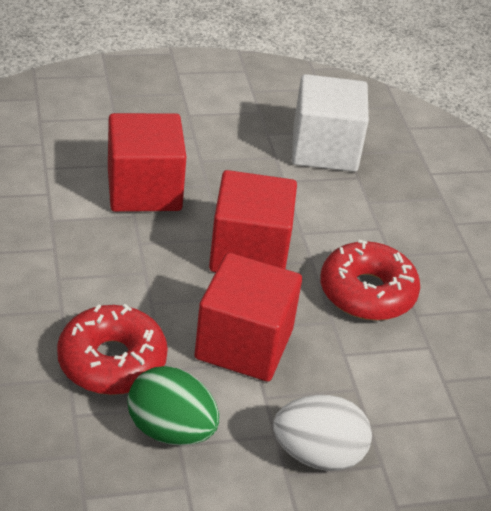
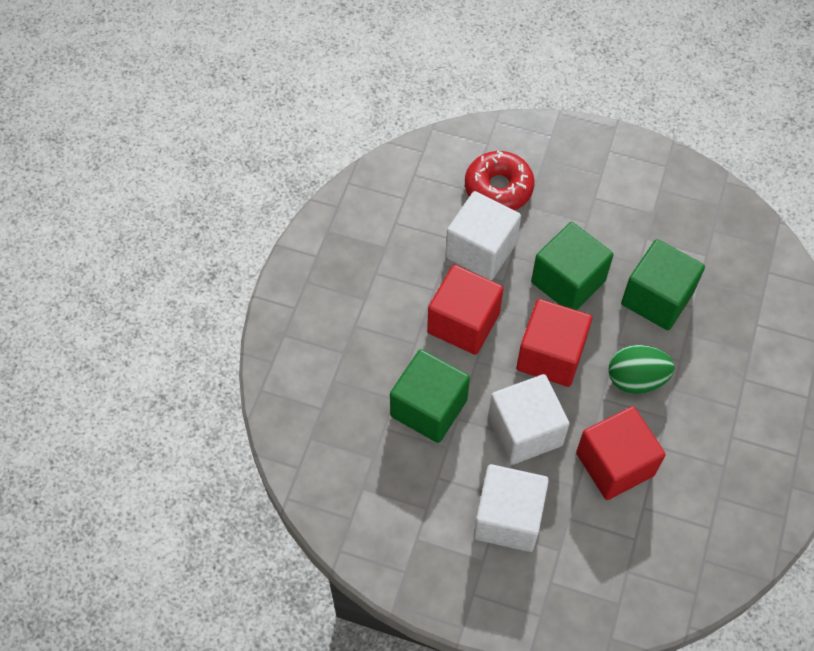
green cube: none = 0 -> [390,349,470,443] [531,222,614,310] [621,239,705,330] = 3
red donut: [57,304,168,395] [320,240,420,321] = 2 -> [465,151,534,210] = 1
white cube: [292,74,369,172] = 1 -> [446,191,521,280] [473,464,549,552] [488,374,569,465] = 3
white egg: [273,395,372,471] = 1 -> none = 0

